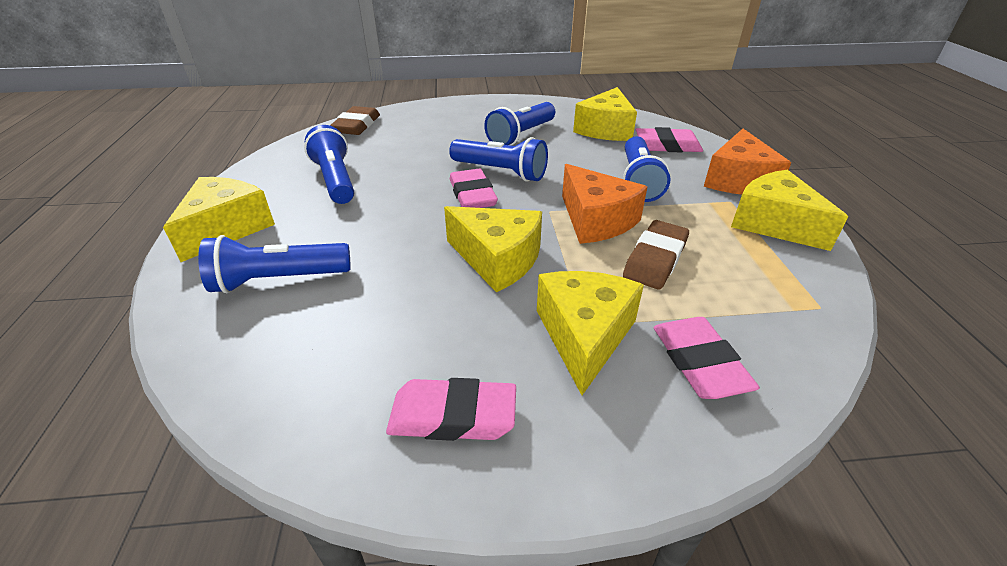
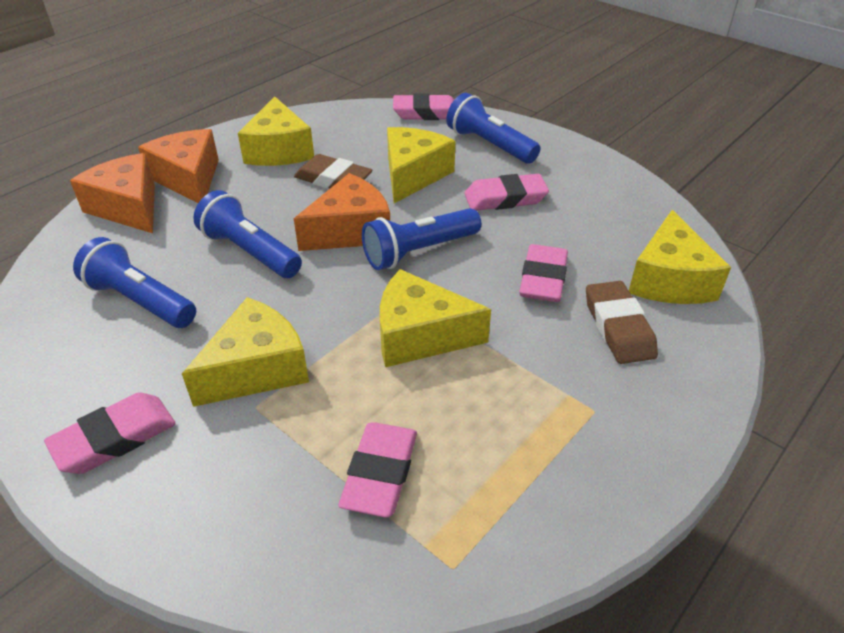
blue flashlight: [198,235,351,293] [304,125,354,204] [449,137,548,182] [484,102,555,146] [623,136,670,202] = 5 -> [73,237,196,328] [193,190,302,278] [362,208,481,270] [446,93,540,164] = 4
orange cheese: [562,164,647,244] [704,129,791,194] = 2 -> [70,153,155,233] [138,129,219,203] [294,173,390,251] = 3
pink eraser: [386,378,516,441] [450,169,498,208] [636,127,703,152] [654,317,760,399] = 4 -> [44,392,176,474] [338,422,417,518] [393,94,454,120] [464,174,549,211] [519,244,568,302] = 5

